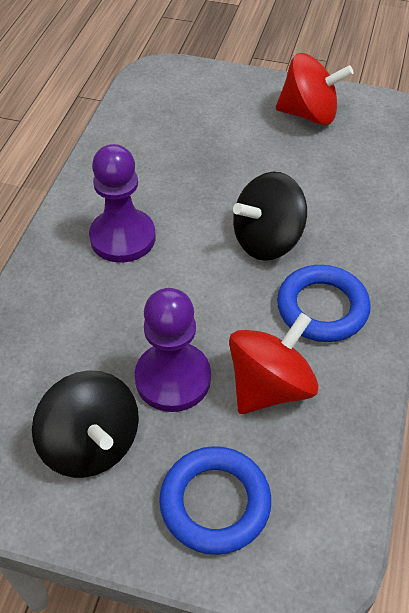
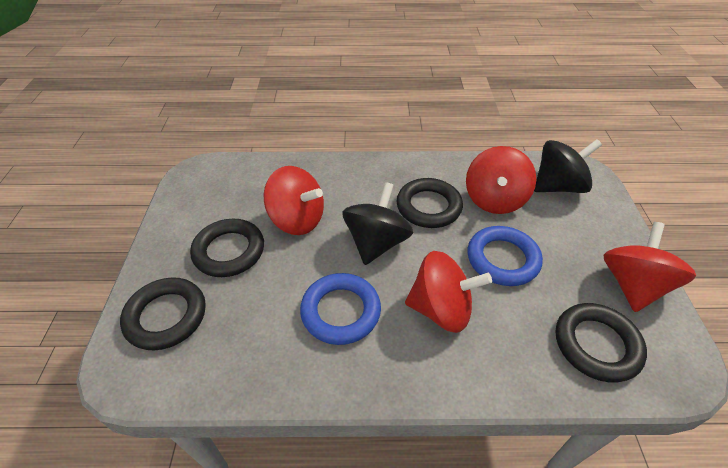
black ring: none = 0 -> [120,277,206,350] [190,219,264,277] [397,178,463,228] [556,303,647,383] = 4
purple pawn: [89,144,156,263] [135,288,211,412] = 2 -> none = 0
red spinning top: [229,313,319,414] [276,53,354,125] = 2 -> [264,166,324,235] [405,251,492,333] [466,146,536,214] [603,222,696,312] = 4

